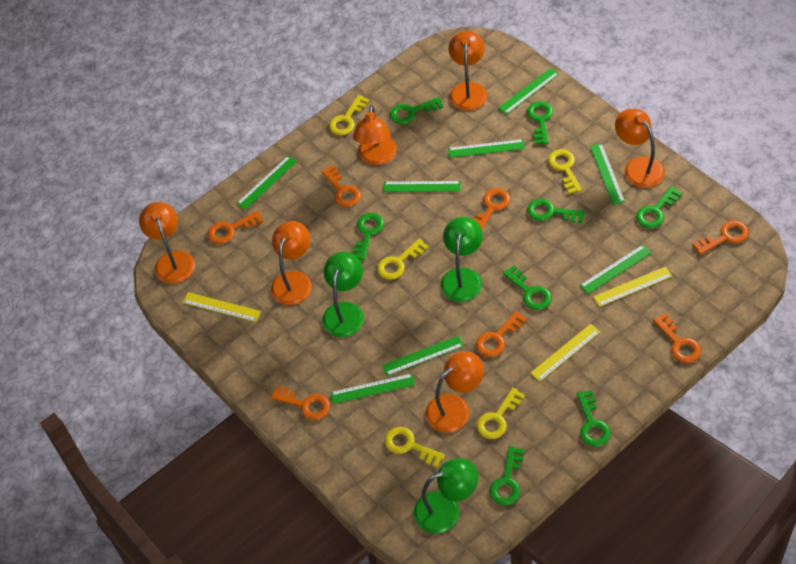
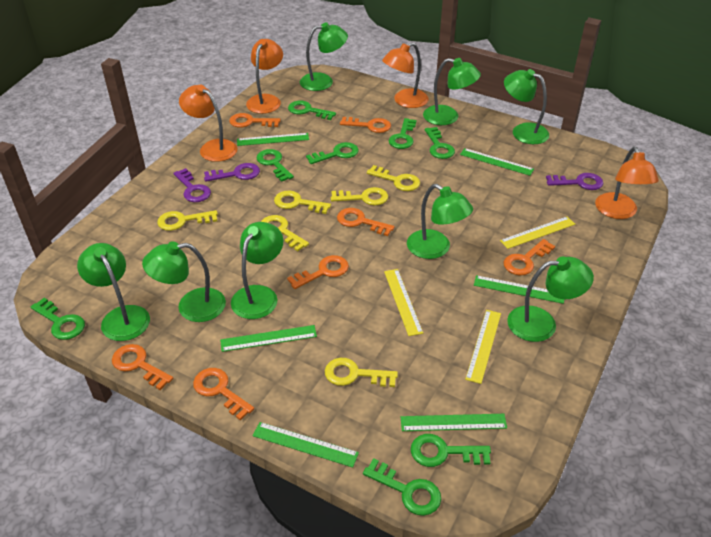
green lamp: [322,252,364,337] [414,458,478,534] [441,217,483,302] = 3 -> [77,243,150,341] [142,241,226,322] [231,222,284,319] [300,22,348,91] [407,184,473,259] [423,58,481,125] [504,69,549,144] [507,256,594,342] = 8
green ruler: [236,156,297,210] [330,373,415,404] [382,336,464,376] [383,181,461,192] [448,139,525,158] [498,68,559,115] [580,245,651,294] [590,143,625,205] = 8 -> [220,325,317,352] [237,133,309,146] [253,422,359,468] [401,414,507,431] [460,148,534,176] [474,275,564,304] = 6
orange lamp: [139,202,195,284] [271,221,312,305] [353,105,397,165] [426,351,484,433] [448,31,487,111] [615,109,665,188] = 6 -> [179,85,238,162] [246,39,283,114] [382,43,428,108] [595,147,659,219] = 4
purple key: none = 0 -> [173,168,211,202] [204,163,260,182] [546,173,604,190] = 3
yellow key: [329,95,369,135] [377,238,429,280] [385,427,445,468] [477,387,525,439] [548,149,582,194] = 5 -> [157,210,218,231] [261,215,309,251] [274,191,331,214] [325,358,398,387] [331,187,388,206] [367,165,420,191] = 6

